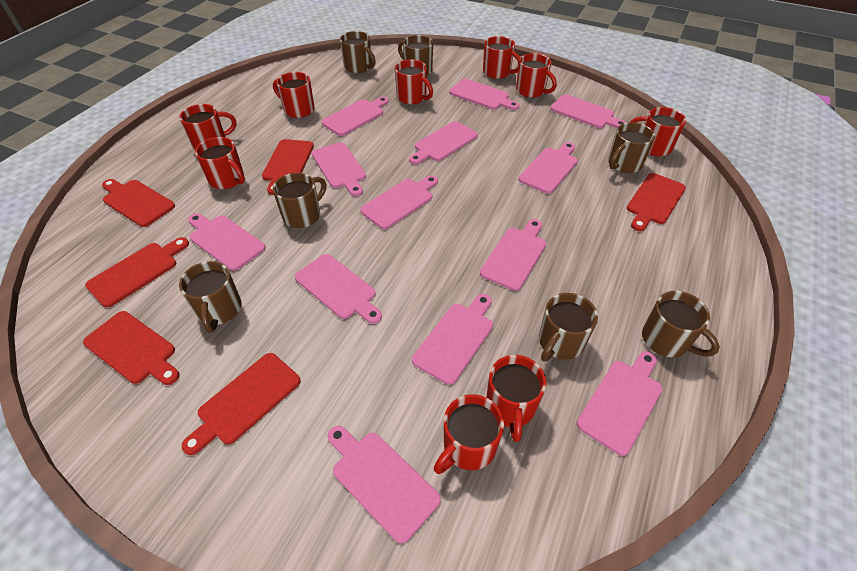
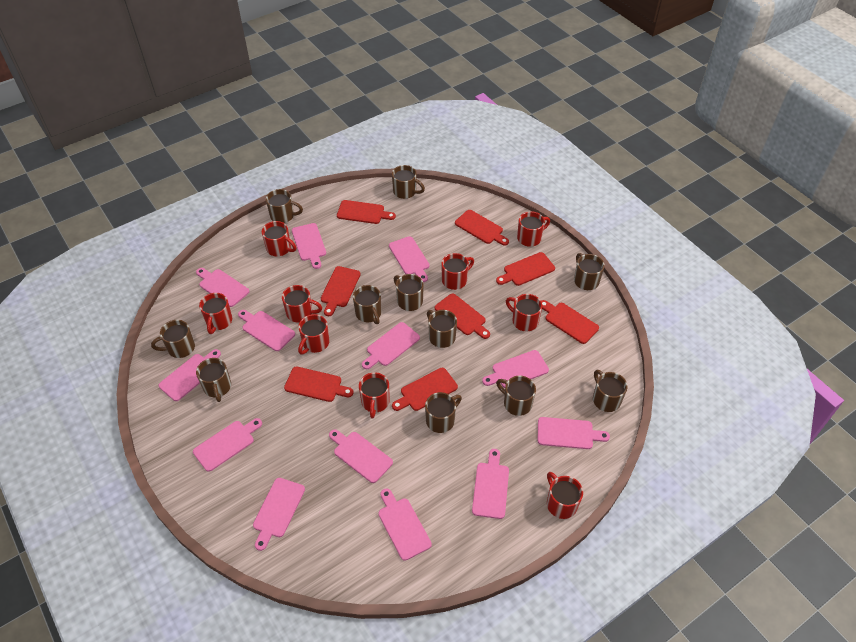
brown mug: [179,261,242,333] [273,173,326,228] [340,31,376,73] [398,35,433,76] [539,293,598,362] [608,122,655,173] [642,291,720,357] = 7 -> [151,320,195,358] [196,358,231,402] [266,189,303,223] [353,285,381,324] [392,165,425,199] [394,274,424,311] [425,392,462,433] [427,310,457,348] [496,375,536,416] [574,253,605,290] [593,370,628,412] = 11
red cutting board: [83,311,180,385] [85,237,189,308] [102,179,175,227] [182,353,301,455] [262,139,314,195] [627,173,686,231] = 6 -> [284,366,354,402] [321,266,361,316] [337,200,396,224] [392,368,458,411] [435,293,490,339] [455,210,509,246] [496,252,555,286] [541,300,599,344] = 8

